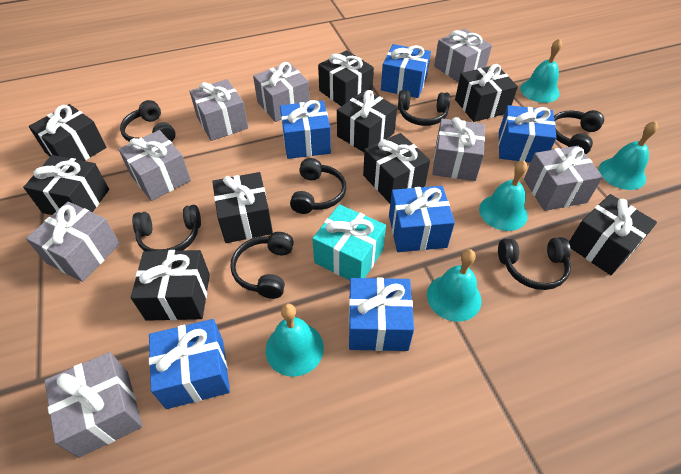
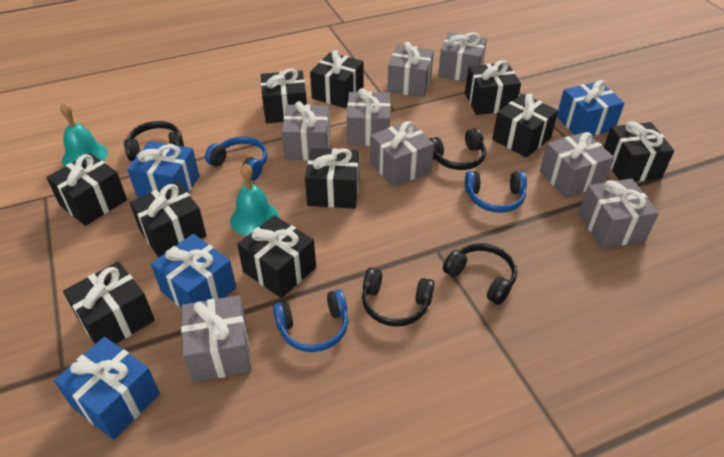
black gift: [23,155,109,215] [29,104,107,161] [131,250,210,321] [212,172,273,243] [318,50,374,106] [337,90,397,152] [363,133,430,203] [455,64,518,122] [569,194,657,275] = 9 -> [46,153,127,226] [63,261,155,344] [130,181,206,258] [237,215,316,298] [261,69,307,123] [305,148,359,209] [310,50,363,108] [465,60,521,115] [492,94,558,158] [604,121,674,182] = 10
black headphones: [120,100,175,142] [132,205,201,251] [230,232,294,299] [290,158,346,214] [398,90,450,126] [498,237,571,290] [554,110,604,154] = 7 -> [124,121,184,161] [362,267,435,327] [429,128,486,170] [443,243,517,305] = 4
blue gift: [149,319,230,409] [280,100,331,159] [349,277,414,351] [381,44,431,98] [389,186,455,252] [498,105,556,163] = 6 -> [54,337,160,440] [127,141,199,198] [151,234,236,308] [557,80,624,136] = 4
blue headphones: none = 0 -> [205,136,268,181] [273,289,348,352] [465,171,527,213] = 3
turquoise bell: [266,304,324,377] [427,249,482,322] [479,161,528,231] [520,38,562,103] [599,121,658,190] = 5 -> [60,102,108,167] [230,163,279,236] = 2
turquoise gift: [312,204,386,280] = 1 -> none = 0

